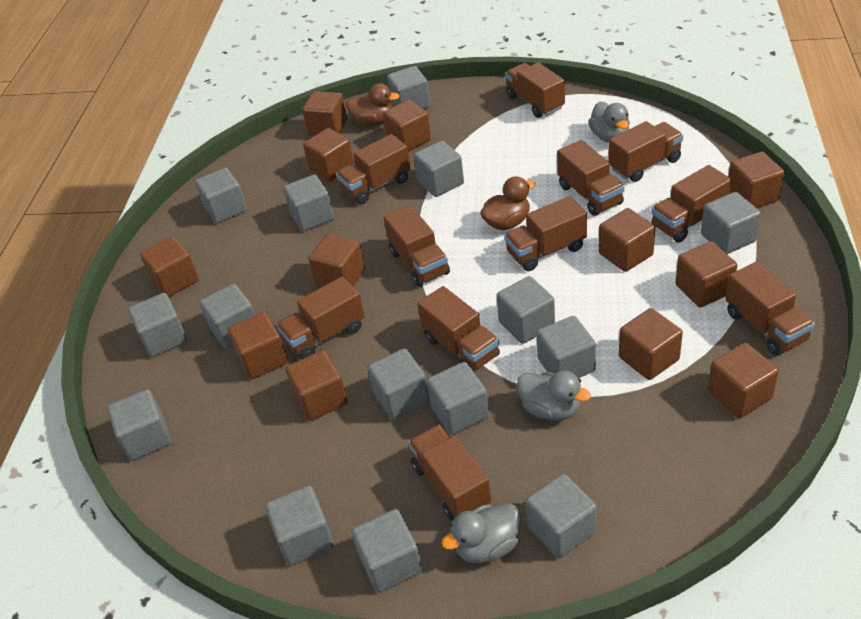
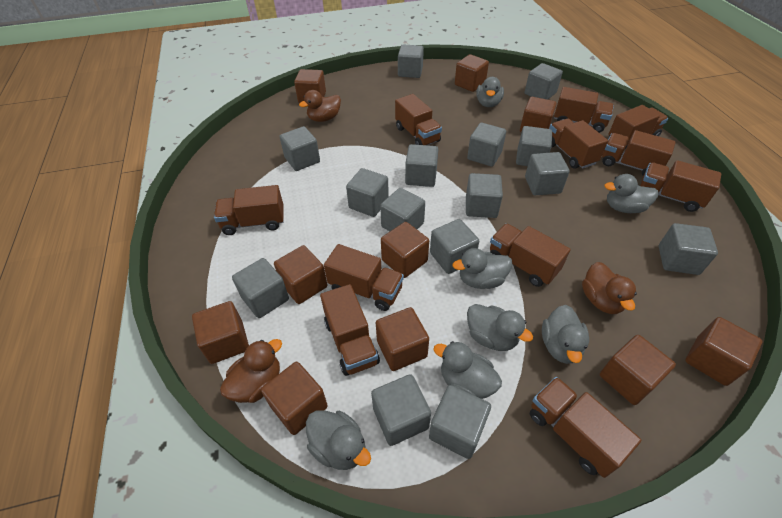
brown cube: [140,237,199,297] [228,312,288,379] [285,350,348,421] [302,91,347,136] [303,128,354,182] [308,234,365,287] [383,100,431,151] [599,208,655,272] [619,308,683,380] [676,241,737,308] [708,343,779,418] [728,151,784,208] = 12 -> [192,301,249,364] [261,362,328,435] [274,245,327,304] [294,69,326,103] [376,307,429,371] [381,222,429,278] [455,54,489,92] [520,97,557,132] [600,335,676,405] [685,317,763,386] = 10
brown duck: [346,83,400,125] [480,176,535,230] = 2 -> [220,339,282,403] [299,90,341,122] [582,262,637,314] = 3
grey duck: [442,503,521,563] [517,371,591,420] [588,102,630,143] = 3 -> [306,411,371,470] [433,341,502,399] [453,248,512,289] [467,304,533,351] [476,77,504,107] [542,305,589,364] [605,174,658,213] = 7

